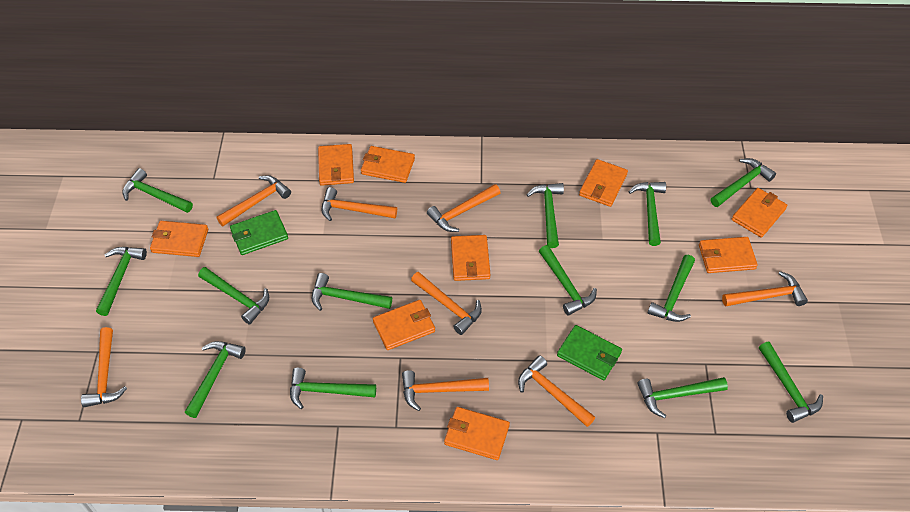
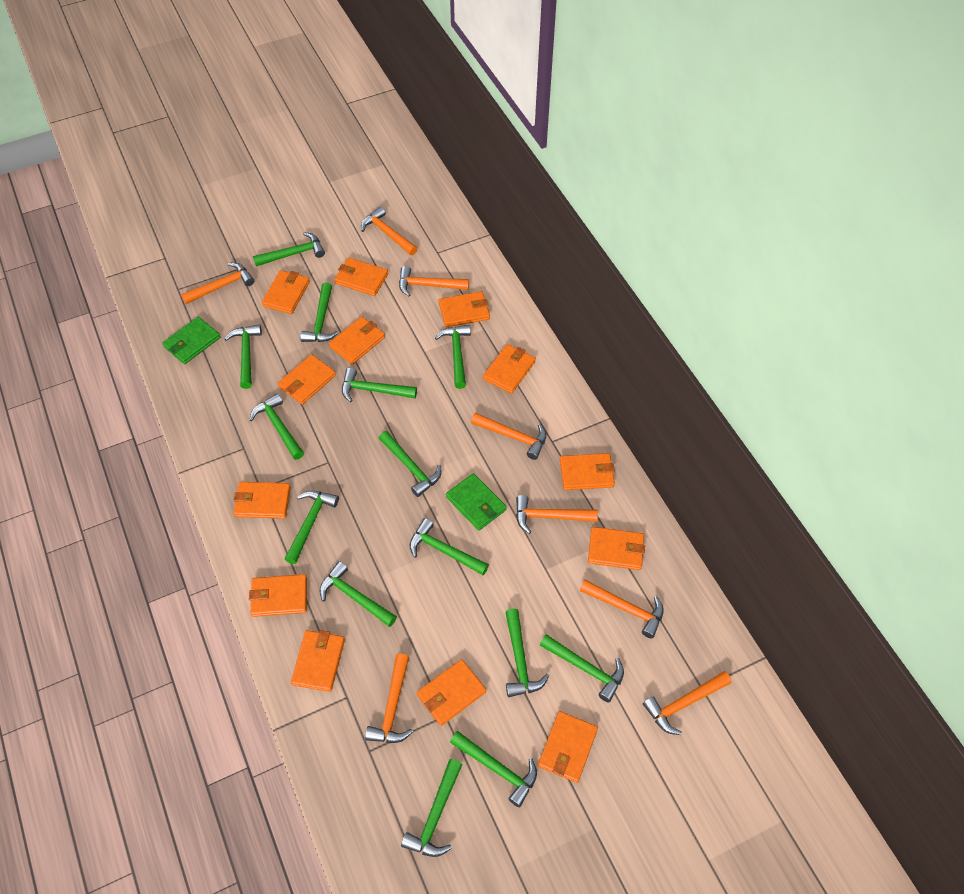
green hammer: [96,247,147,316] [122,168,193,213] [185,341,246,418] [198,267,269,324] [290,368,376,409] [312,273,392,311] [527,183,564,248] [539,245,597,316] [629,182,666,246] [637,377,728,418] [648,255,695,322] [711,158,776,207] [759,342,823,423] = 13 -> [225,324,262,389] [249,393,304,460] [253,232,325,266] [285,491,339,564] [300,283,338,342] [320,561,397,627] [342,368,417,402] [379,431,441,497] [401,759,462,857] [409,518,489,575] [435,325,471,389] [450,731,537,807] [505,609,549,697] [540,634,624,702] = 14
orange wallet: [150,221,208,257] [318,144,354,186] [361,146,415,183] [373,300,435,350] [444,407,510,460] [451,235,490,281] [579,159,628,207] [699,237,758,273] [732,188,787,238] = 9 -> [233,482,291,519] [249,574,307,617] [262,270,310,314] [278,354,336,404] [291,630,345,692] [329,317,385,364] [334,258,388,296] [417,659,486,726] [439,291,490,327] [483,344,536,394] [538,711,598,783] [560,453,615,490] [588,527,645,570] = 13

